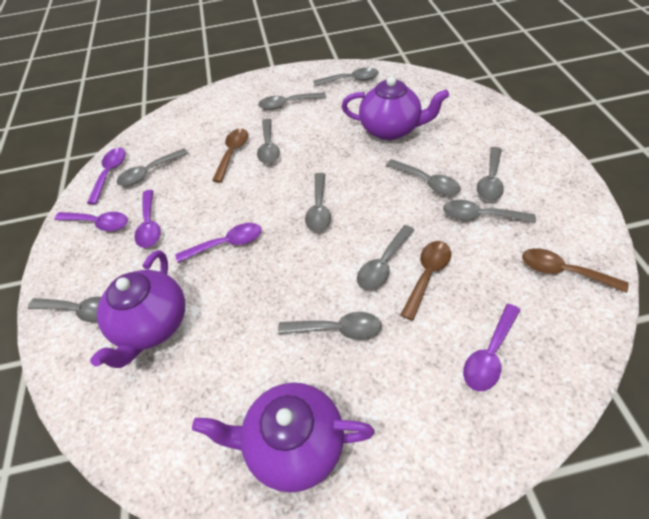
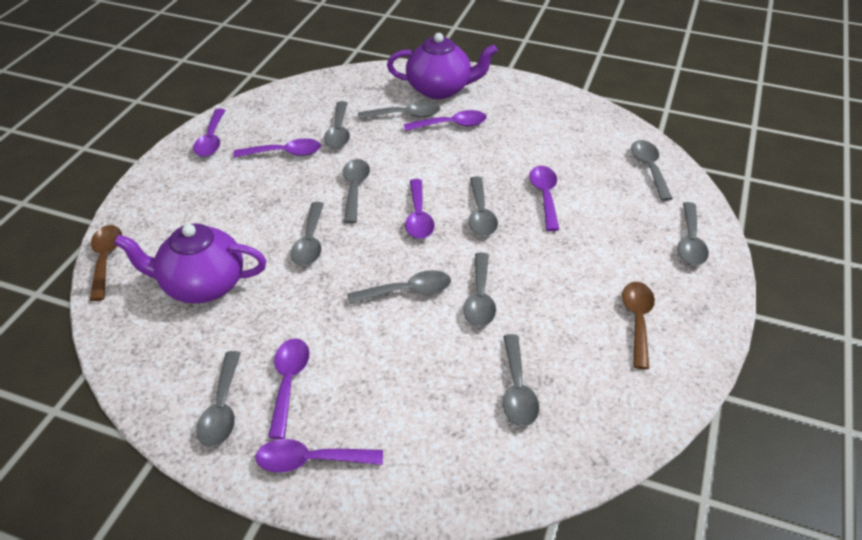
brown spoon: [212,128,248,183] [401,241,451,321] [522,248,629,293] = 3 -> [90,225,122,301] [622,282,655,369] = 2
purple spoon: [54,212,128,231] [87,148,126,204] [134,190,161,248] [175,223,262,263] [463,304,520,391] = 5 -> [193,109,226,157] [233,138,321,158] [256,439,383,473] [268,338,309,439] [404,110,487,131] [405,179,434,239] [529,166,559,231] = 7
purple teapot: [90,250,185,368] [192,382,375,493] [342,76,449,140] = 3 -> [114,223,266,303] [387,33,497,99] = 2

